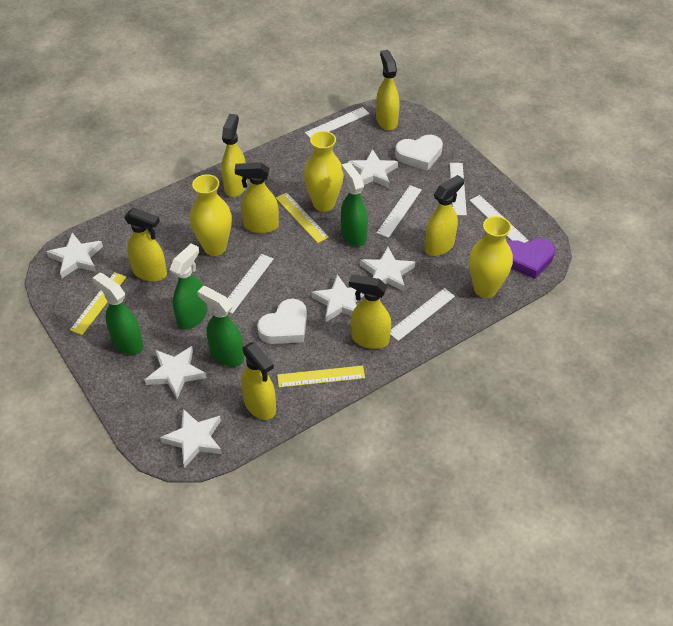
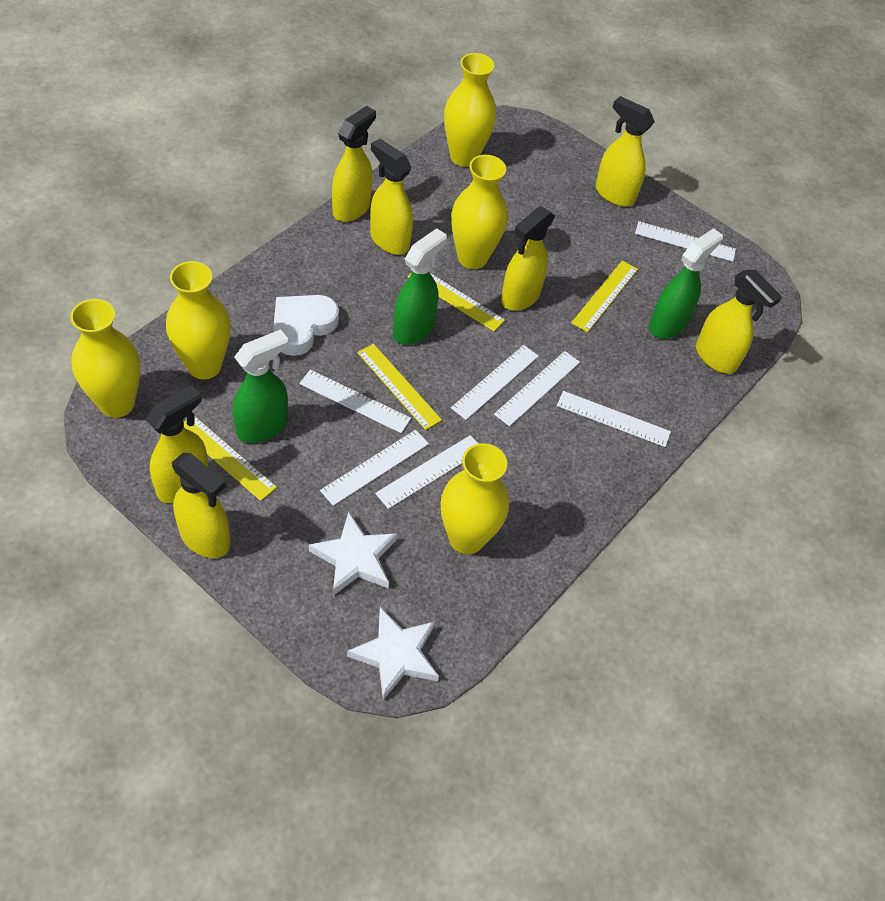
green spray bottle: [93,272,144,355] [170,243,207,330] [197,286,244,367] [341,162,368,247] = 4 -> [233,329,289,443] [393,228,447,345] [649,228,723,339] = 3
purple heart: [507,238,555,279] = 1 -> none = 0
white heart: [257,299,307,344] [395,135,443,171] = 2 -> [273,295,339,356] = 1
white ruler: [228,254,274,314] [305,107,369,138] [377,185,422,238] [390,288,455,341] [450,163,467,216] [469,195,529,243] = 6 -> [299,370,411,433] [320,430,429,506] [375,435,478,509] [451,345,539,420] [494,351,580,426] [557,391,671,447] [635,221,736,262] = 7
white star: [46,233,103,278] [145,346,206,399] [160,409,222,468] [311,274,364,323] [348,149,398,188] [360,247,415,292] = 6 -> [309,512,397,596] [347,607,439,700] = 2
yellow ruler: [70,272,126,335] [276,193,329,243] [277,365,365,388] = 3 -> [184,416,277,501] [357,344,442,430] [408,273,505,331] [571,261,638,332] = 4
yellow vase: [190,174,232,256] [304,131,344,212] [469,216,513,298] = 3 -> [70,299,140,418] [166,261,231,379] [441,443,509,554] [444,53,496,167] [451,155,508,269] = 5

